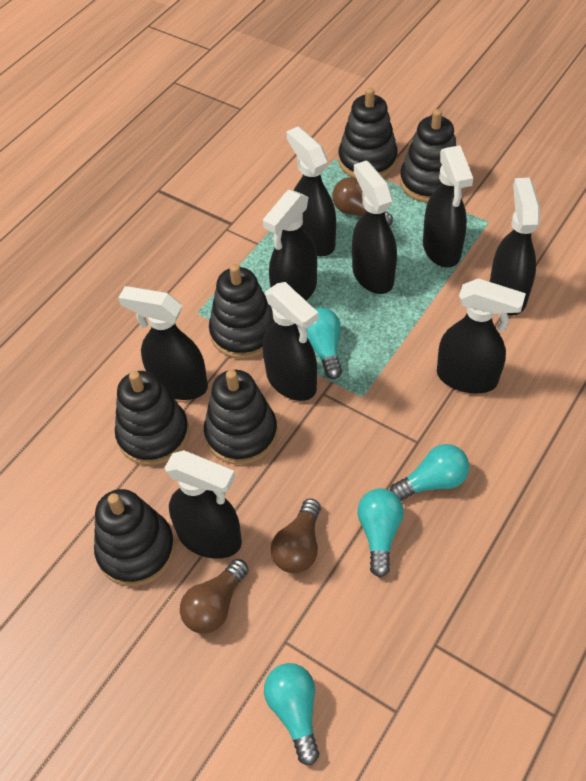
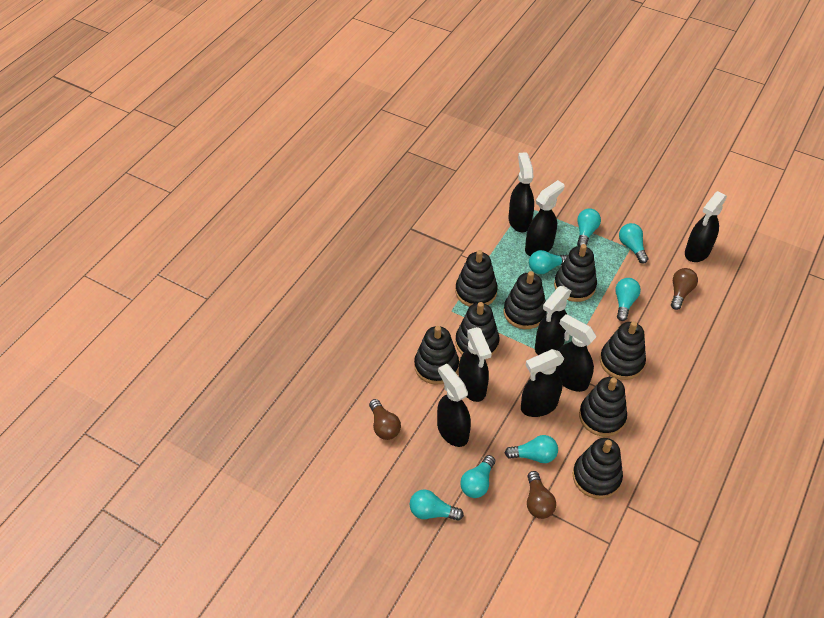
black spray bottle: [118,286,208,400] [165,450,242,559] [262,282,319,401] [263,190,317,300] [286,127,336,256] [352,160,397,294] [423,145,473,268] [437,278,526,394] [490,178,540,316] = 9 -> [437,364,471,447] [459,327,492,402] [508,152,534,232] [521,349,564,417] [525,180,564,256] [535,286,571,355] [555,314,596,392] [685,191,727,262] = 8
black stacking toy: [94,489,175,587] [115,371,189,466] [204,370,278,465] [209,264,274,359] [338,88,398,178] [400,109,456,203] = 6 -> [414,326,459,385] [455,250,498,307] [455,302,499,356] [503,271,546,329] [554,244,597,302] [573,438,623,499] [579,377,627,437] [600,321,646,380] = 8
turquoise light bulb: [264,663,319,766] [306,307,342,379] [357,488,404,577] [390,444,469,501] = 4 -> [410,490,464,521] [460,455,495,498] [505,435,558,463] [529,250,568,274] [577,208,601,246] [615,278,641,321] [619,223,648,264] = 7

